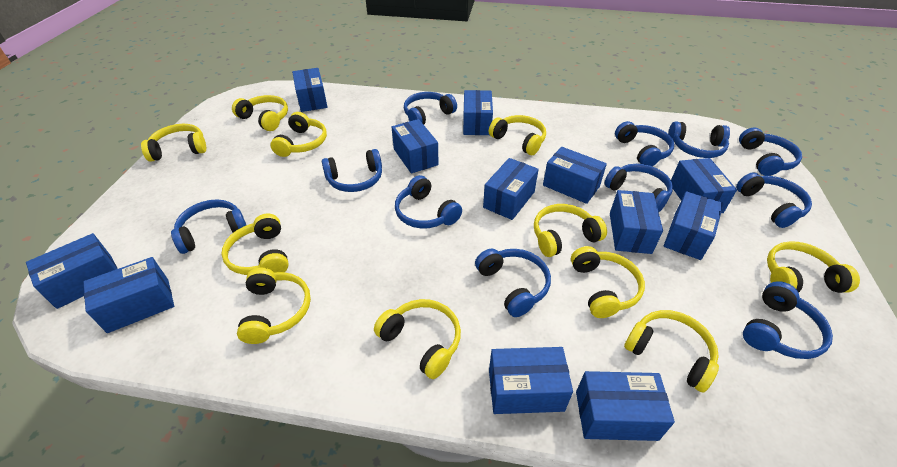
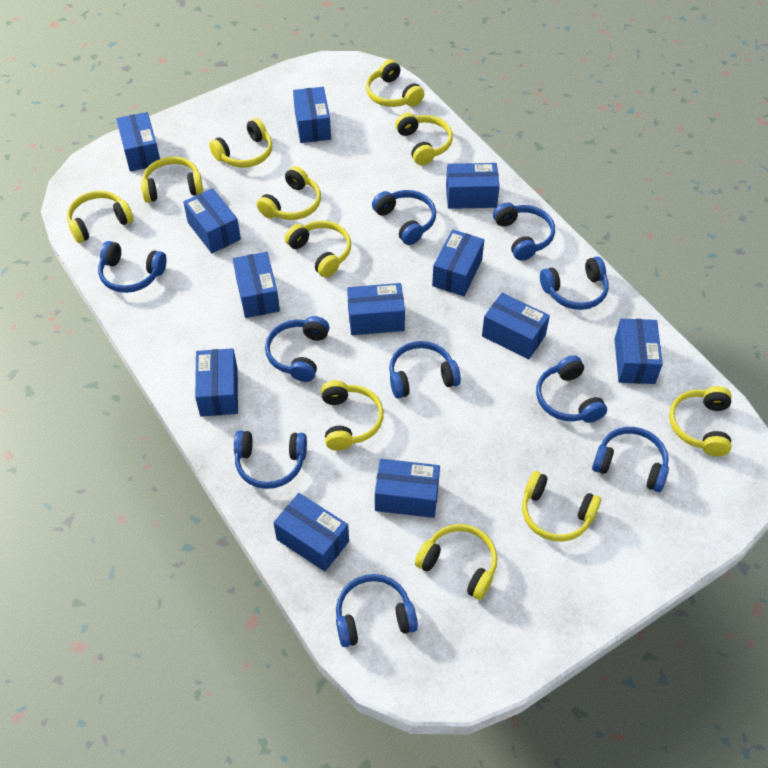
blue headphones: [171,199,246,254] [322,149,382,192] [395,175,462,229] [404,92,457,125] [475,249,551,317] [604,164,673,212] [615,121,674,166] [668,121,730,158] [736,172,812,228] [739,128,802,176] [743,281,833,359] = 11 -> [98,241,167,293] [234,430,307,489] [265,316,330,382] [336,574,418,647] [372,190,436,245] [389,341,461,399] [493,203,555,261] [536,355,607,423] [540,256,609,310] [592,427,669,492] = 10

